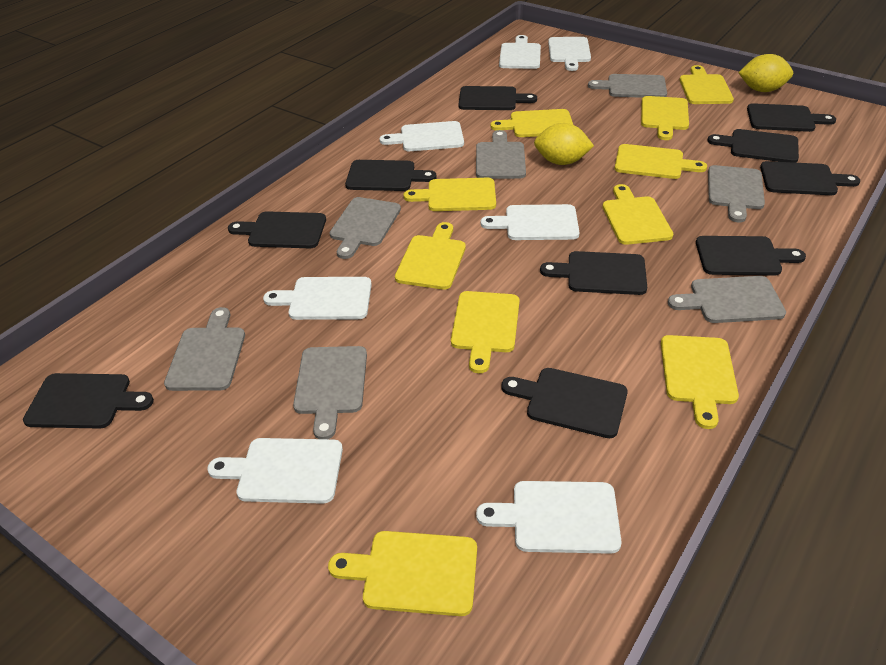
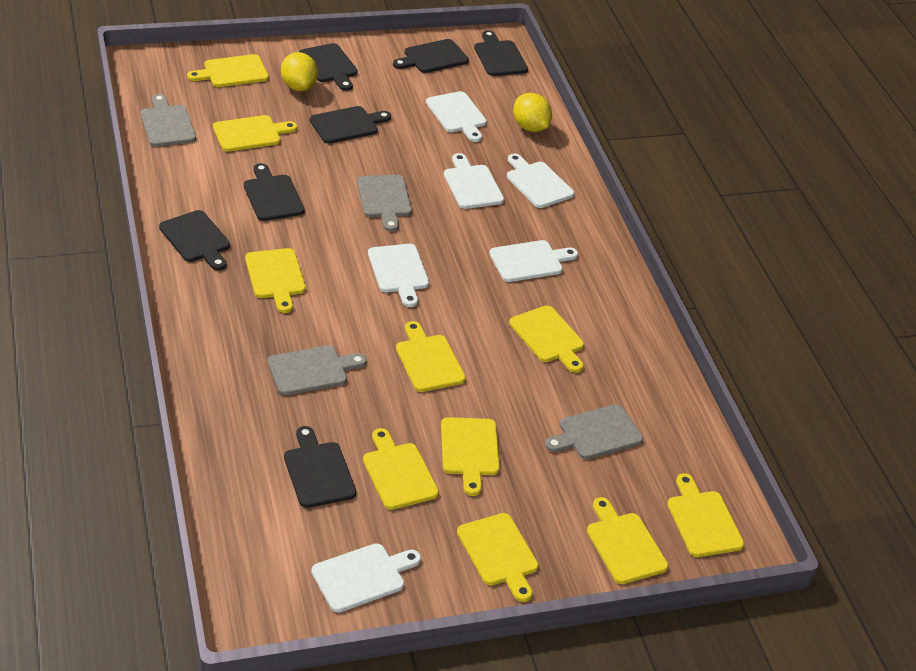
black cutting board: [23,373,154,429] [228,211,326,248] [345,160,436,191] [458,86,537,110] [501,368,628,438] [540,251,647,295] [696,236,806,276] [707,129,799,163] [747,103,836,132] [760,161,860,195] = 10 -> [159,210,230,271] [244,163,305,221] [284,426,356,508] [299,43,358,91] [310,106,391,144] [393,39,469,73] [474,30,528,76] = 7
grey cutting board: [164,307,245,391] [293,346,367,439] [330,197,401,259] [476,130,526,179] [588,74,667,98] [668,276,786,323] [708,165,765,222] = 7 -> [140,94,196,147] [268,345,367,395] [357,175,412,232] [545,404,643,459] = 4
white cutting board: [207,438,343,504] [263,277,372,320] [379,121,464,151] [476,481,622,554] [481,204,579,240] [499,35,541,69] [548,37,591,71] = 7 -> [311,543,421,613] [368,244,429,307] [426,91,487,142] [444,153,504,209] [489,240,578,282] [507,154,574,208] = 6

